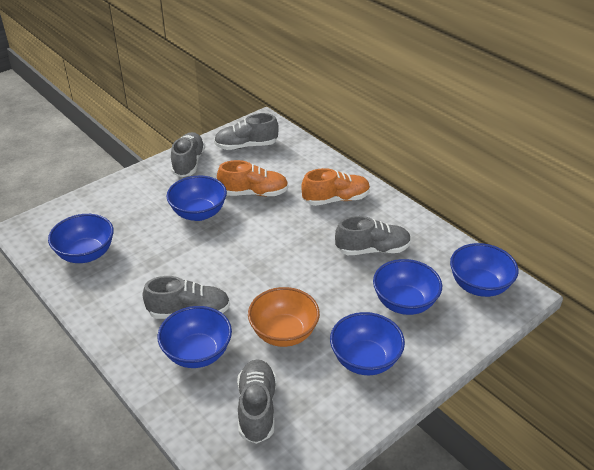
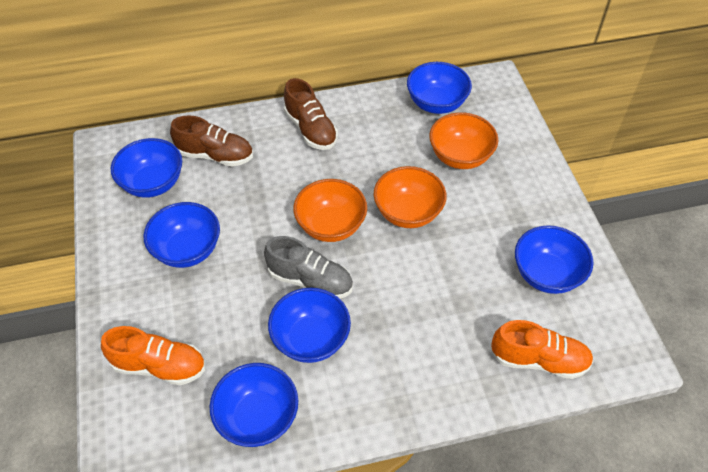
brown shoe: none = 0 -> [170,115,253,167] [284,78,338,150] = 2
grey shoe: [143,276,230,319] [171,132,205,177] [214,113,279,150] [237,359,277,444] [335,216,411,255] = 5 -> [264,236,353,299] = 1
orange bowl: [248,287,320,347] = 1 -> [293,179,367,242] [374,166,447,228] [429,112,498,169] = 3

